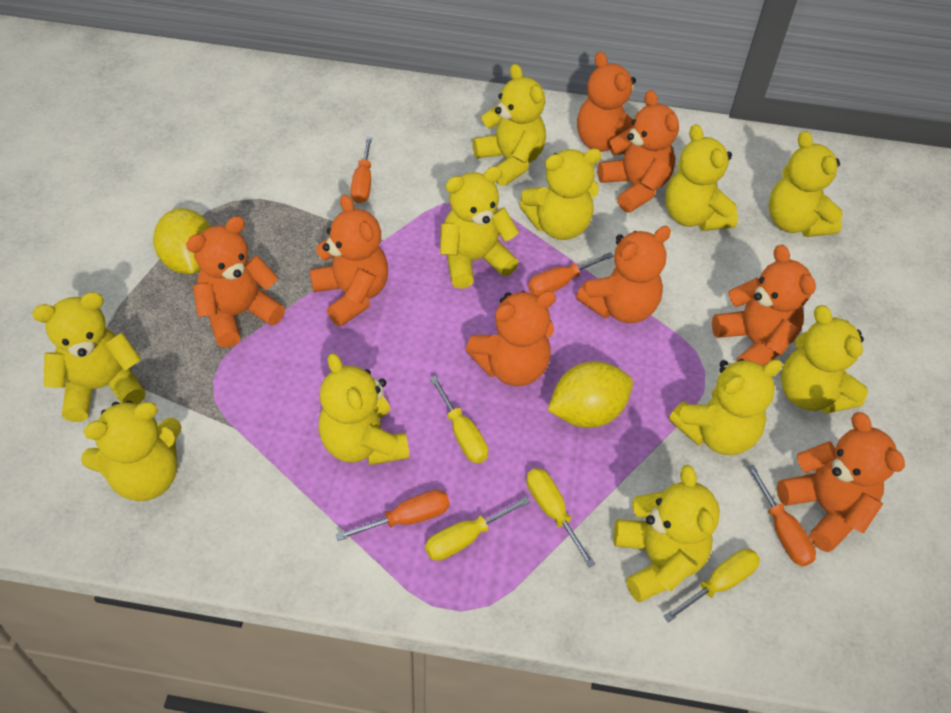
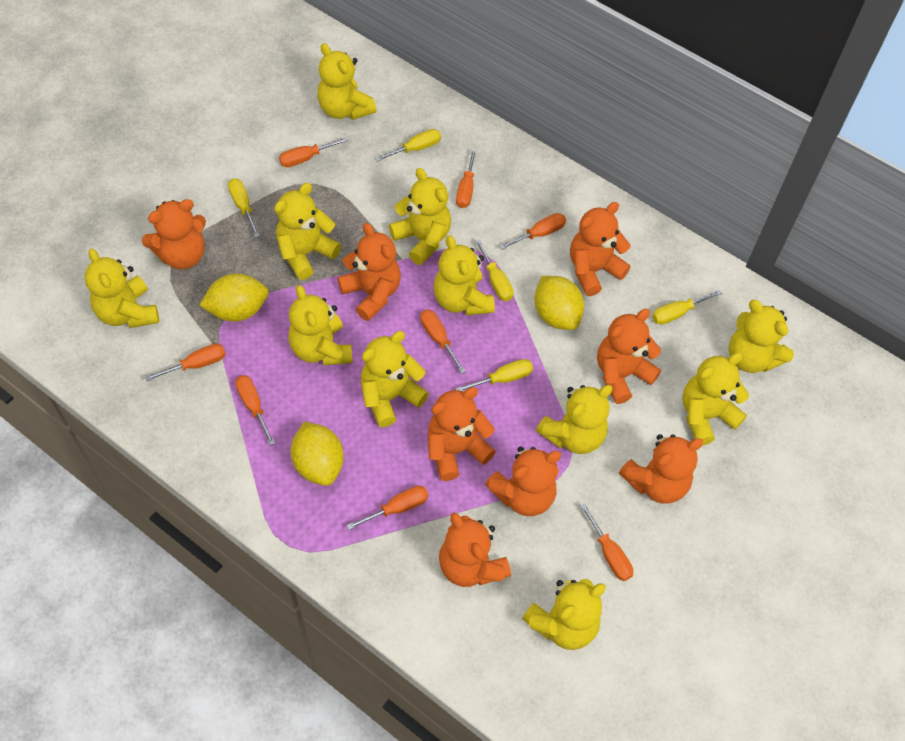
orange screwdriver: [336,490,450,541] [350,137,372,203] [528,252,614,296] [747,465,816,566] = 4 -> [145,343,226,381] [235,375,275,446] [279,137,349,167] [346,486,428,530] [420,310,466,374] [456,149,477,208] [499,213,566,250] [580,503,633,581] = 8
yellow lemon: [153,208,211,274] [548,361,633,428] = 2 -> [199,273,269,322] [291,421,344,486] [534,276,584,330] = 3
yellow screwdriver: [425,497,530,561] [430,375,488,463] [526,468,595,567] [663,549,760,623] = 4 -> [228,178,260,237] [375,129,441,162] [455,359,533,391] [475,239,514,301] [652,290,722,325] = 5

